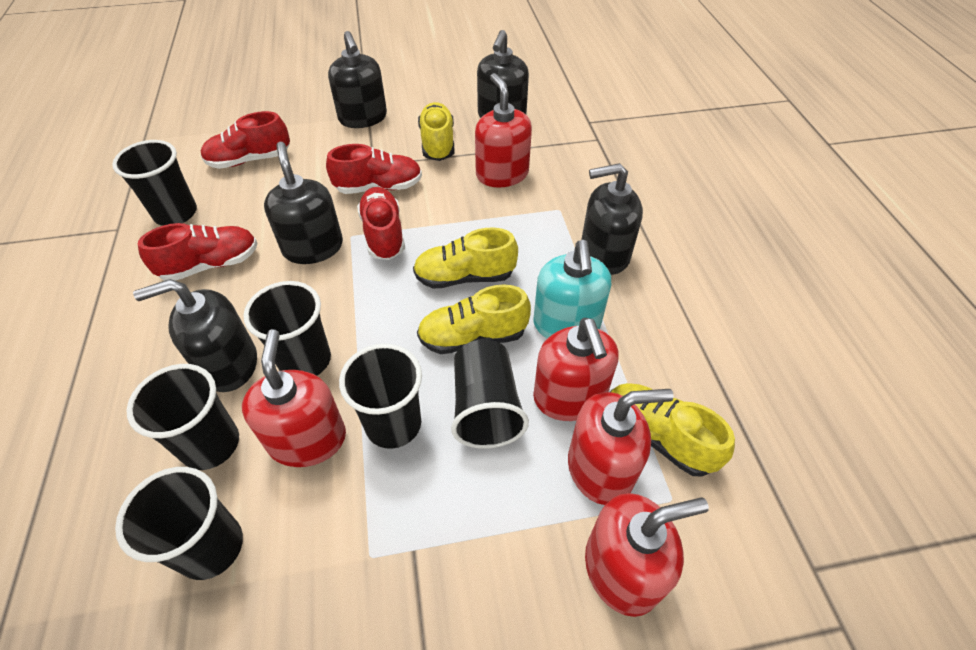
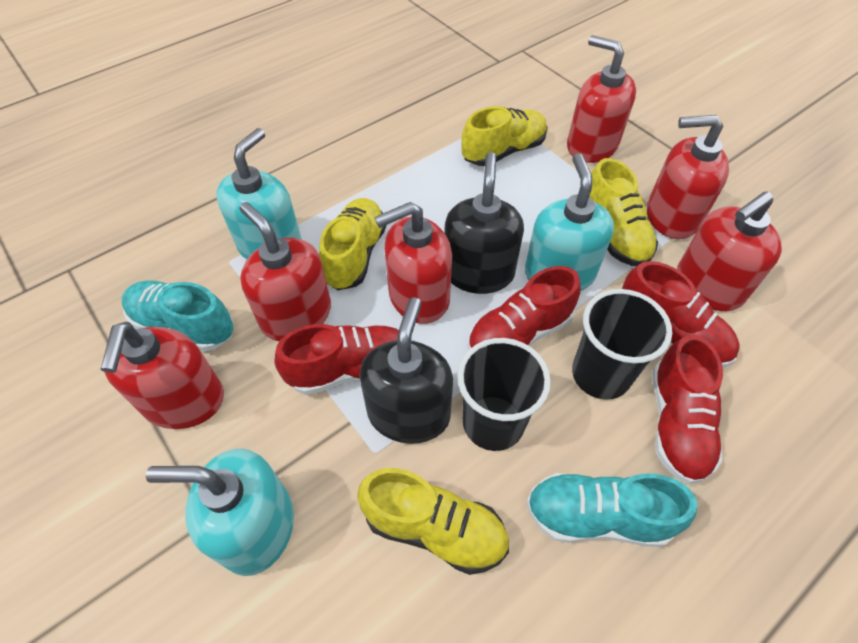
black cup: [112,140,197,226] [115,467,243,580] [126,364,239,470] [243,281,331,376] [339,344,422,449] [451,339,529,449] = 6 -> [457,338,551,451] [572,289,672,400] = 2
black soap dispenser: [133,279,257,392] [264,142,343,264] [328,31,387,128] [477,30,529,118] [581,163,643,275] = 5 -> [359,297,453,444] [444,152,524,294] = 2
red soap dispenser: [242,329,346,467] [475,73,532,187] [533,318,618,421] [568,389,674,505] [585,493,709,617] = 5 -> [100,321,224,429] [239,202,331,341] [374,202,452,324] [567,35,636,163] [647,115,729,239] [677,191,782,311] = 6
turquoise shoe: none = 0 -> [122,280,234,352] [526,473,697,547] = 2
turquoise soap dispenser: [533,240,611,338] = 1 -> [146,448,294,576] [216,128,302,259] [525,153,614,291] = 3

